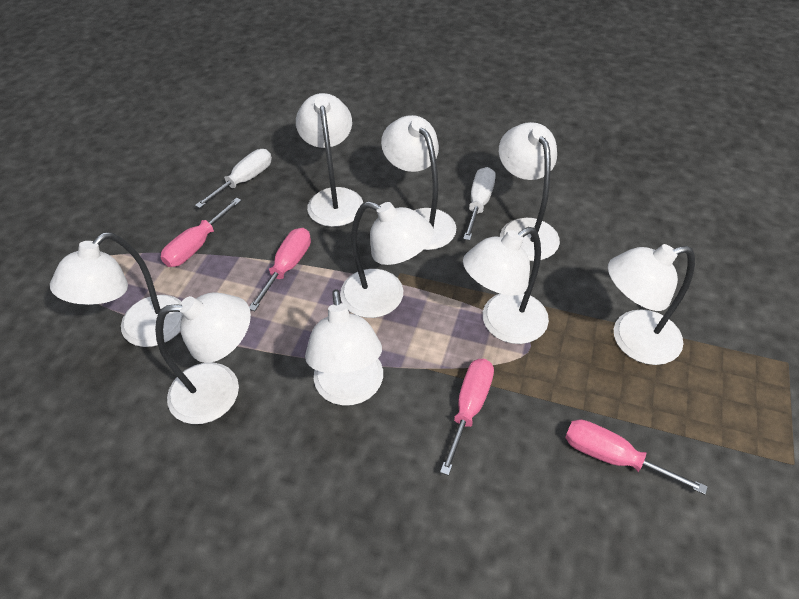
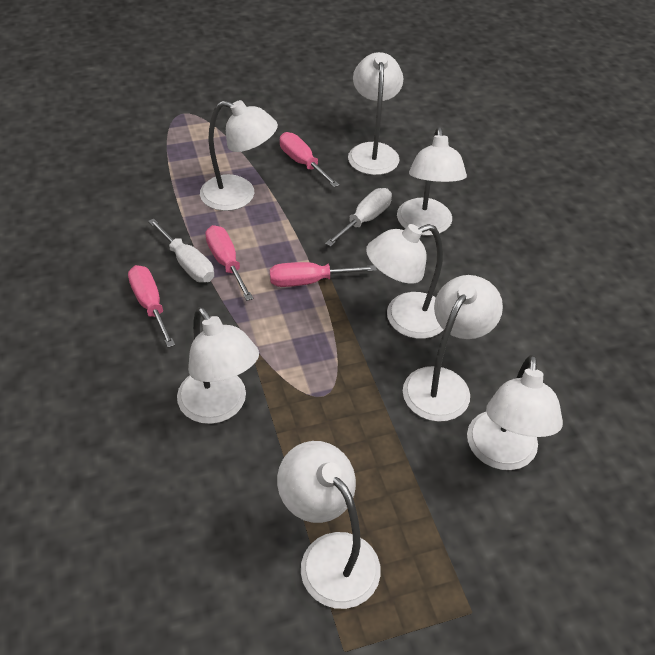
white lamp: [50,232,183,347] [155,292,251,424] [296,93,363,227] [305,289,383,406] [340,201,434,318] [381,115,456,250] [463,227,549,344] [499,122,560,261] [608,244,695,365] = 9 -> [177,307,259,424] [200,100,278,211] [277,441,381,609] [348,52,403,175] [366,224,444,339] [397,127,467,236] [403,275,503,422] [467,355,563,470] = 8

